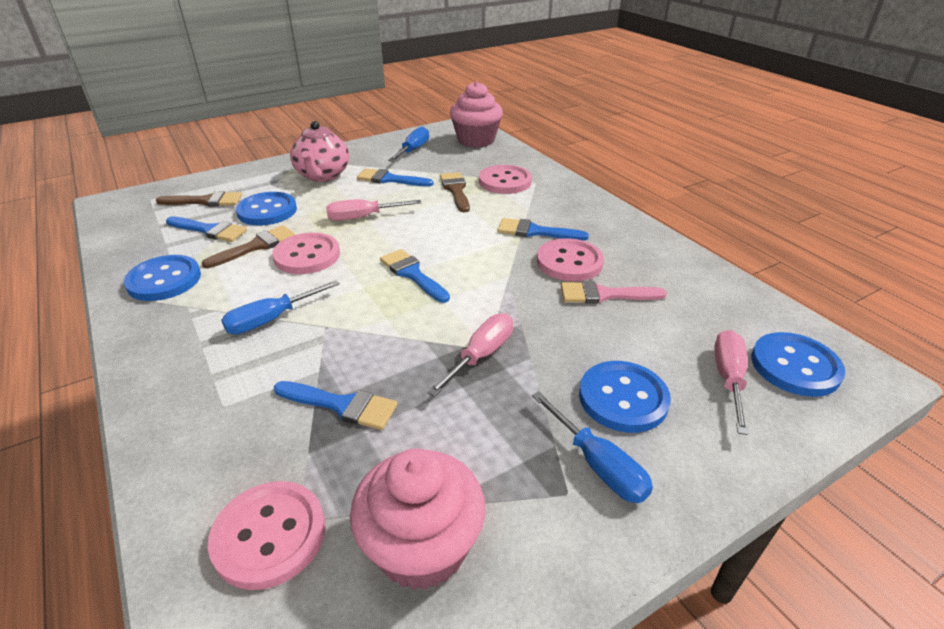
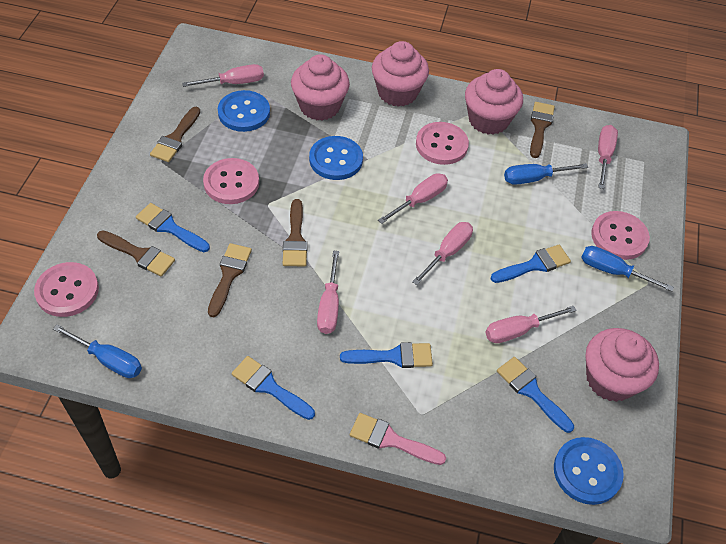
blue button: [124,255,201,301] [236,192,297,226] [579,361,671,433] [751,332,845,397] = 4 -> [218,90,270,132] [309,136,363,180] [554,437,624,505] = 3
brown brush: [156,191,242,207] [202,225,295,268] [440,172,470,213] = 3 -> [97,230,175,276] [150,107,200,162] [208,243,252,318] [283,199,308,266] [530,102,555,158] = 5
pink cupcake: [350,448,486,590] [450,81,503,148] = 2 -> [291,54,350,121] [372,41,429,107] [465,69,523,135] [585,328,659,402] = 4
pink screwdriver: [326,199,421,221] [427,313,513,397] [714,330,749,435] = 3 -> [182,64,264,87] [317,251,339,334] [378,173,448,224] [412,222,473,285] [485,306,577,343] [598,125,618,189] = 6
pink teapot: [290,121,349,182] = 1 -> none = 0

